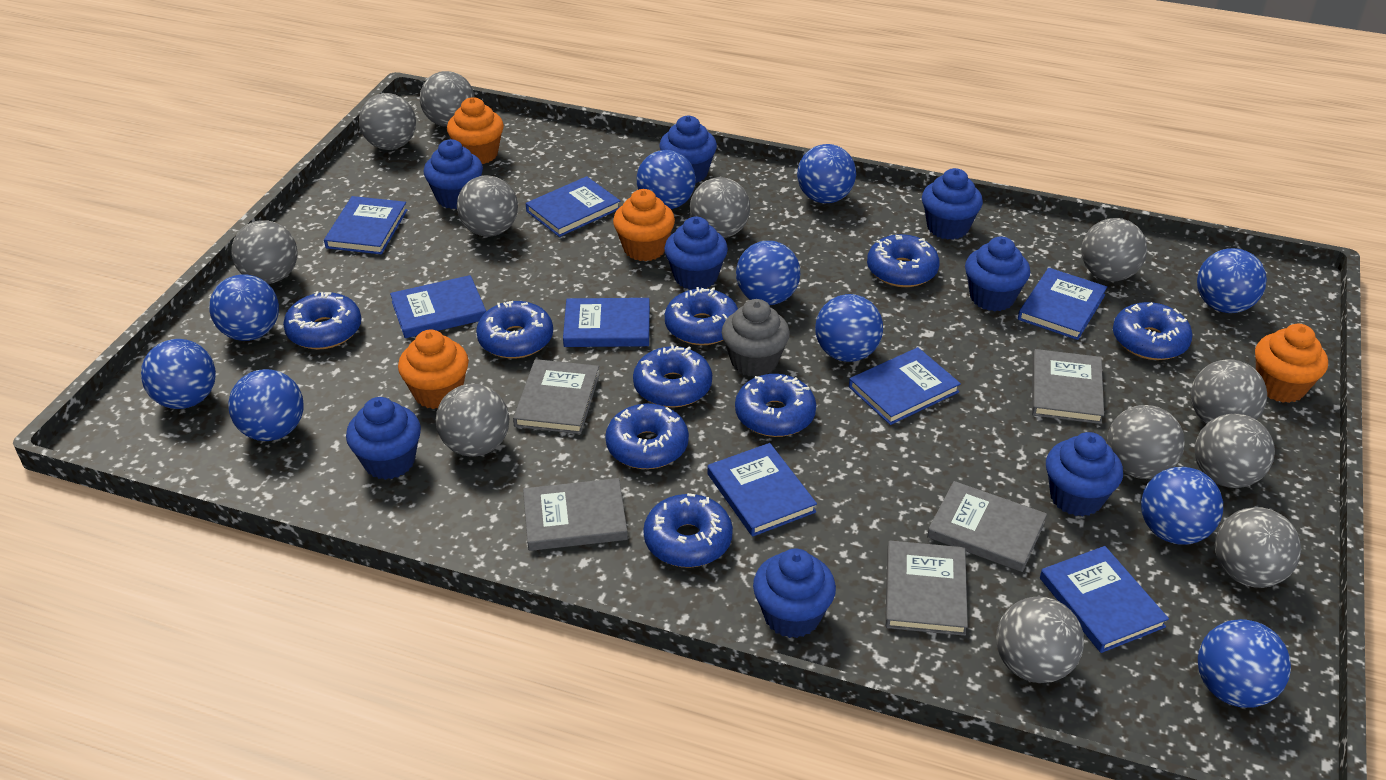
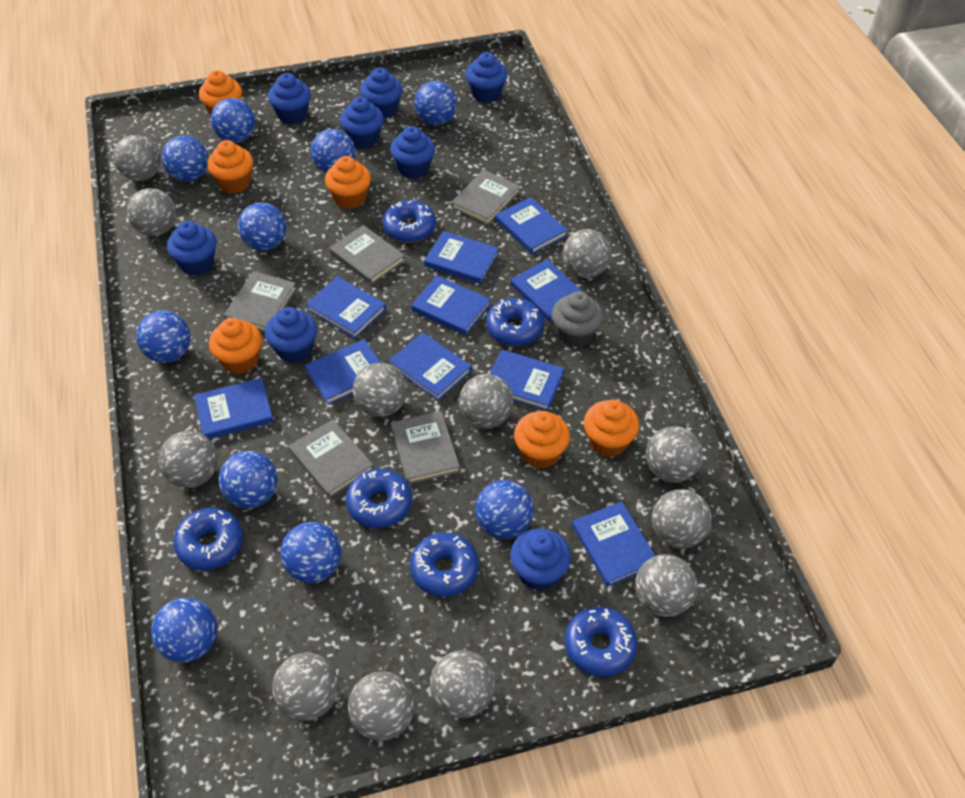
blue book: [324,196,407,254] [390,275,486,338] [526,176,620,237] [563,298,650,347] [707,443,817,537] [849,347,961,425] [1018,268,1107,340] [1040,546,1169,653] = 8 -> [194,378,274,439] [305,339,381,405] [306,276,386,339] [389,332,472,401] [411,275,491,335] [424,231,499,284] [490,349,564,411] [495,197,568,254] [510,259,583,322] [572,501,655,587] = 10
blue donut: [283,291,361,349] [476,301,553,359] [605,404,689,469] [633,345,712,408] [643,493,733,568] [665,287,738,345] [735,374,816,437] [867,234,940,287] [1113,302,1192,360] = 9 -> [173,508,243,570] [346,469,412,528] [382,200,436,243] [410,532,479,597] [486,298,544,346] [565,607,637,677] = 6
orange cupcake: [398,330,469,409] [447,97,504,164] [613,189,675,261] [1255,324,1328,403] = 4 -> [199,70,242,116] [207,140,253,193] [209,318,262,374] [325,156,371,209] [514,411,570,469] [584,400,639,457] = 6

